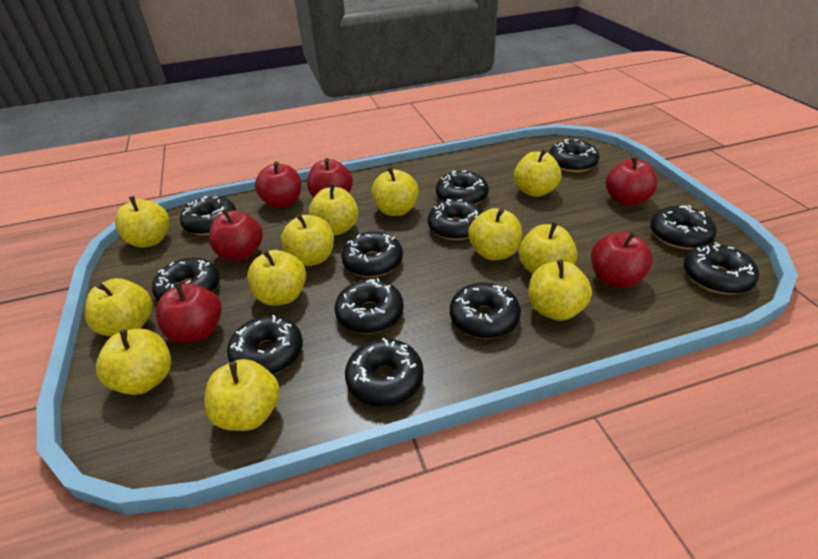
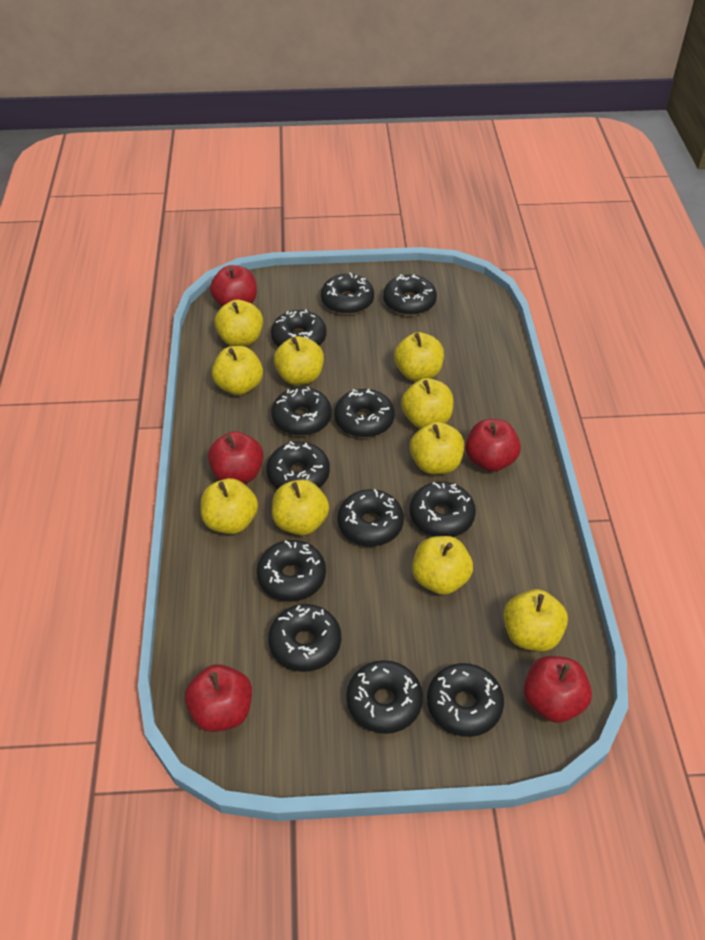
red apple: [156,282,222,343] [209,208,263,261] [255,161,301,208] [307,158,353,198] [591,231,653,288] [606,156,657,206] = 6 -> [185,664,252,732] [208,431,264,484] [210,265,257,306] [465,419,521,472] [523,656,592,723] = 5
yellow apple: [85,278,152,337] [96,328,171,395] [115,196,170,248] [204,359,280,431] [247,249,306,306] [281,213,334,266] [309,184,358,236] [371,167,419,216] [468,208,522,260] [514,149,561,197] [519,222,577,274] [529,259,592,321] = 12 -> [201,478,258,534] [212,346,263,395] [214,300,263,346] [272,479,329,536] [274,336,324,385] [394,332,444,381] [401,378,453,429] [410,422,464,475] [412,536,473,595] [503,589,568,651] = 10

